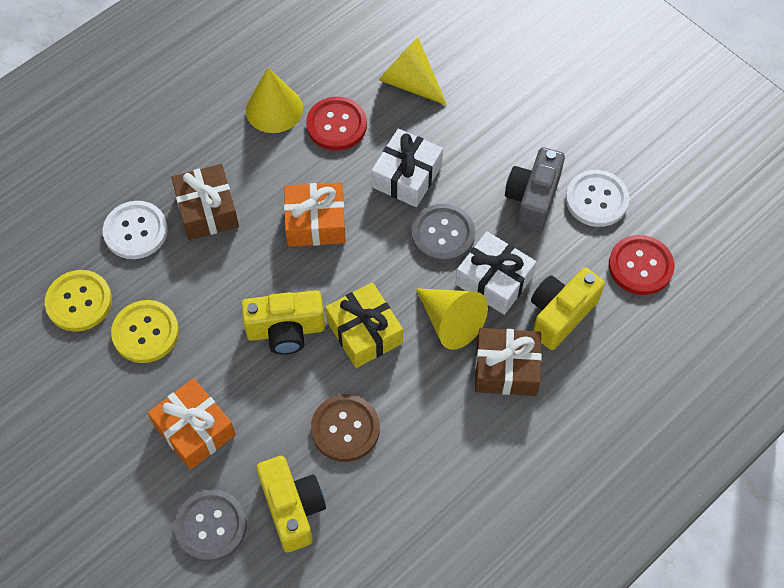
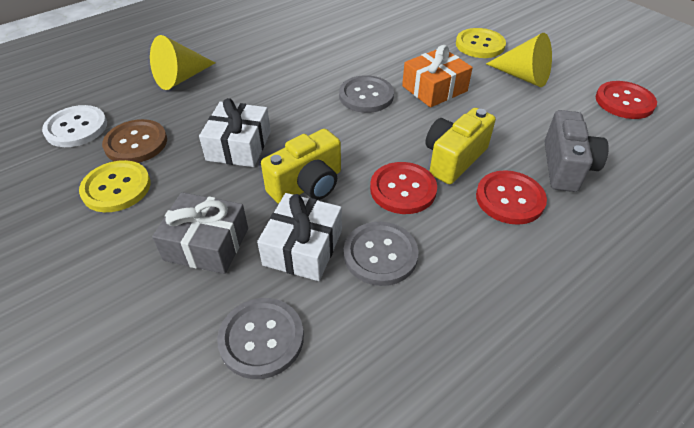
brown gift: [171,164,239,240] [475,328,542,396] = 2 -> none = 0
grey button: [174,489,247,562] [411,204,475,263] = 2 -> [217,298,304,379] [339,75,394,113] [344,222,419,286] = 3
grey gift: none = 0 -> [152,192,248,274] = 1
orange gift: [148,378,236,470] [284,183,346,247] = 2 -> [402,45,473,108] = 1
red button: [306,97,367,151] [609,235,674,295] = 2 -> [370,162,437,214] [476,170,547,225] [596,81,657,119] = 3
white button: [103,201,168,259] [566,170,629,227] = 2 -> [42,105,107,147] = 1
yellow camera: [241,290,325,355] [256,456,326,552] [531,267,605,350] = 3 -> [261,129,341,204] [426,108,496,184] = 2
yellow cone: [246,68,303,133] [379,38,447,105] [416,288,488,350] = 3 -> [150,35,215,90] [486,33,552,87] = 2
yellow gift: [325,282,403,368] = 1 -> none = 0

